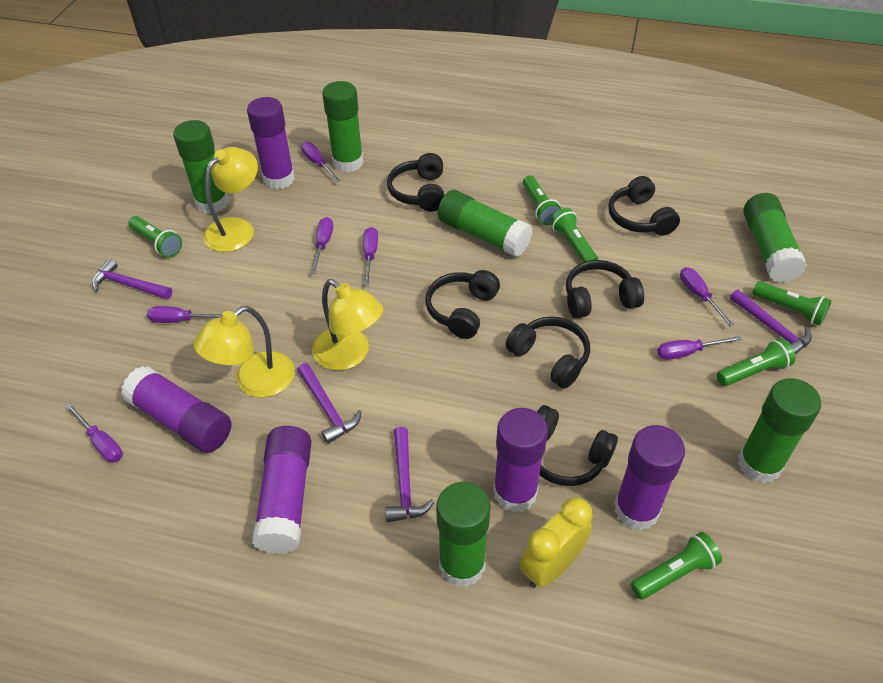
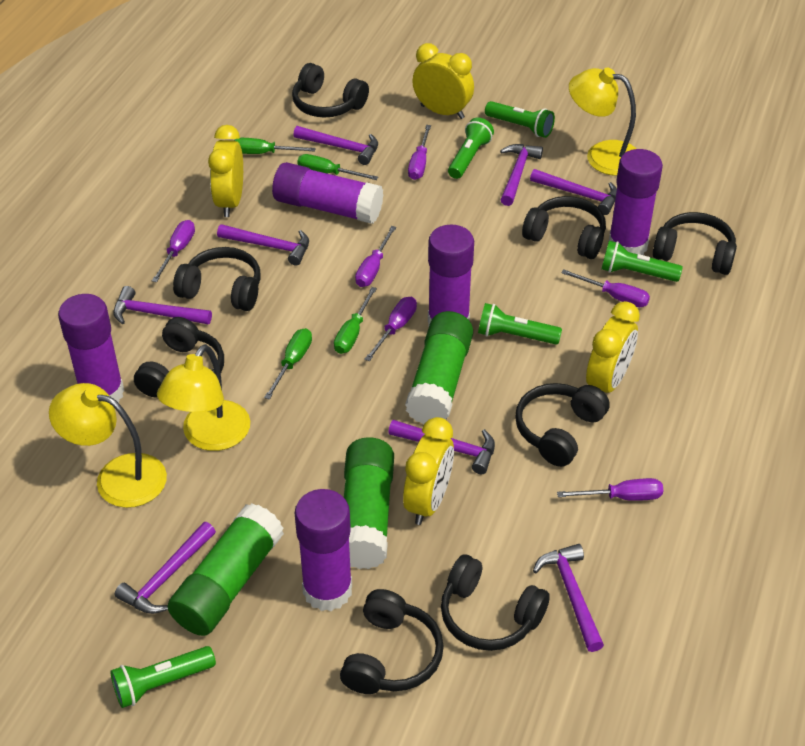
black headphones: [387,153,444,212] [426,270,500,339] [505,316,590,389] [537,405,618,486] [566,260,644,318] [608,176,680,236] = 6 -> [134,317,224,398] [173,247,261,311] [292,63,369,118] [340,589,444,694] [441,554,550,651] [515,383,610,467] [522,196,606,259] [653,212,737,275] = 8
green flashlight: [128,216,182,257] [523,176,561,225] [550,208,598,262] [631,532,722,599] [717,338,795,386] [752,281,832,326] = 6 -> [110,646,216,708] [448,117,494,179] [478,303,562,345] [485,101,555,138] [601,241,683,282] = 5
green glue stick: [173,120,229,214] [322,81,364,173] [436,482,491,587] [438,190,533,257] [738,378,821,483] [743,193,807,283] = 6 -> [168,503,284,636] [344,437,394,569] [405,311,473,425] = 3
green screwdriver: none = 0 -> [233,138,316,154] [264,328,312,399] [297,154,378,180] [334,287,377,354] = 4
purple hammer: [92,259,172,299] [297,363,362,444] [385,427,434,522] [730,289,812,355] = 4 -> [113,286,212,325] [115,522,216,614] [217,224,309,266] [293,126,378,165] [388,420,495,474] [500,144,543,206] [530,169,617,215] [533,544,604,652] = 8
purple screwdriver: [66,403,123,463] [147,306,222,323] [301,142,340,182] [311,217,333,274] [363,227,378,285] [657,336,742,360] [680,267,734,327] = 7 -> [152,220,195,282] [355,226,396,287] [365,297,417,361] [408,125,431,180] [557,478,663,501] [561,269,650,307] = 6
yellow clock: [520,497,593,588] = 1 -> [208,125,243,217] [403,417,454,525] [412,43,474,119] [586,301,640,393] = 4

